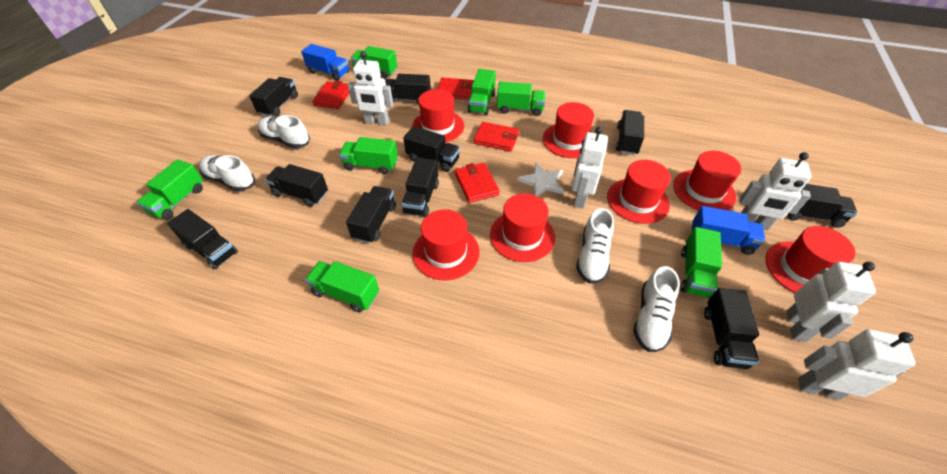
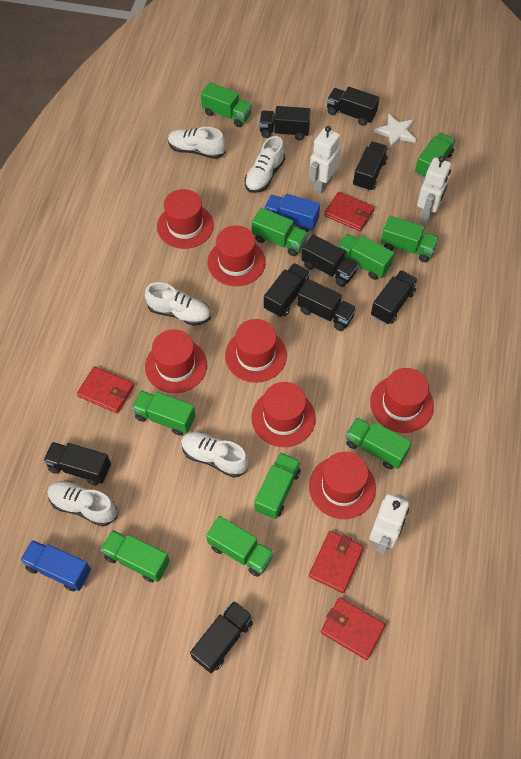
black truck: [167,209,238,269] [249,77,298,117] [265,164,328,207] [346,186,396,243] [385,74,431,105] [402,157,439,217] [403,126,460,172] [616,110,644,155] [704,288,759,369] [788,184,857,228] = 10 -> [43,442,111,485] [190,601,253,673] [259,106,311,140] [264,263,310,317] [297,279,356,331] [301,234,358,287] [327,87,379,126] [353,142,388,191] [371,270,418,324] = 9
green truck: [137,159,203,220] [305,261,379,313] [339,137,398,175] [351,46,397,79] [468,69,496,115] [497,82,546,116] [681,227,722,299] = 7 -> [100,530,170,582] [132,390,196,436] [201,82,252,127] [206,516,274,577] [252,208,308,256] [254,453,301,519] [337,234,394,280] [346,417,412,469] [381,216,439,262] [415,133,456,179] = 10
white robot: [348,51,393,126] [572,126,608,208] [740,152,811,230] [786,262,876,342] [798,329,916,400] = 5 -> [309,126,341,194] [369,494,409,554] [417,156,452,223] = 3
white shoe: [199,155,255,191] [258,115,310,148] [576,208,614,284] [633,266,680,352] = 4 -> [48,481,117,527] [145,282,211,326] [168,127,226,159] [181,432,249,478] [245,136,285,193] = 5

